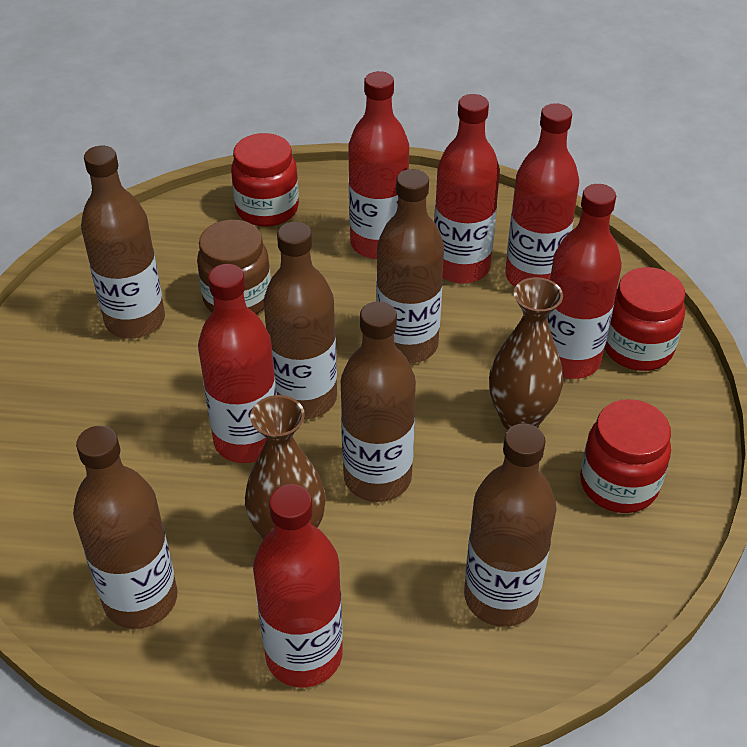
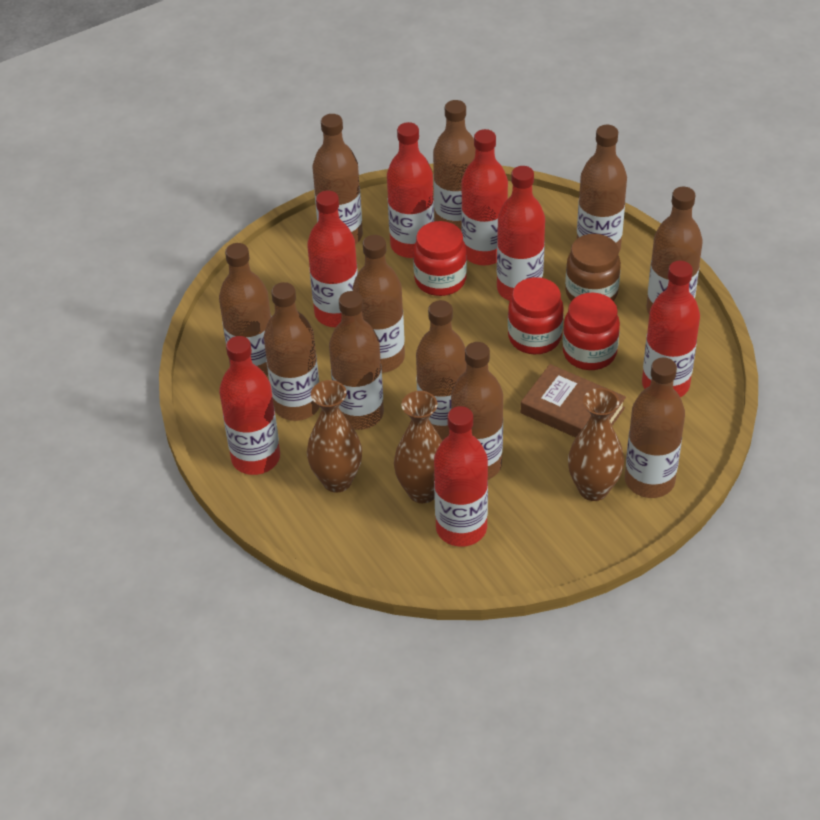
brown book: none = 0 -> [521,364,626,438] = 1
brown bottle: [73,426,177,629] [81,146,165,338] [263,222,337,419] [341,301,416,502] [376,169,444,364] [464,424,557,627] = 6 -> [219,243,271,377] [264,282,320,421] [313,114,363,244] [329,291,384,430] [353,235,405,373] [416,300,467,439] [433,100,475,232] [451,342,503,480] [577,125,627,252] [625,358,685,498] [647,187,703,314] = 11
brown vase: [245,395,326,539] [489,277,563,430] = 2 -> [307,380,362,492] [394,391,442,503] [568,388,624,501] = 3
red bottle: [198,264,277,463] [253,484,343,688] [348,71,409,259] [434,94,500,284] [505,103,579,287] [547,184,622,379] = 6 -> [219,336,280,475] [307,191,358,327] [387,122,434,258] [434,406,488,547] [461,129,508,266] [497,166,545,301] [642,261,700,397] = 7

